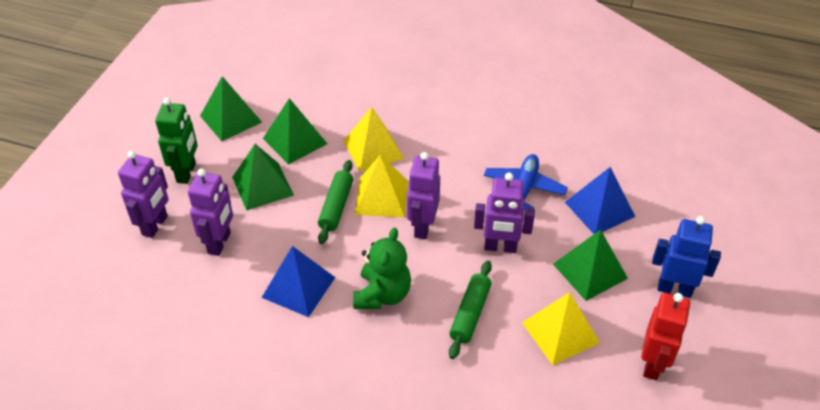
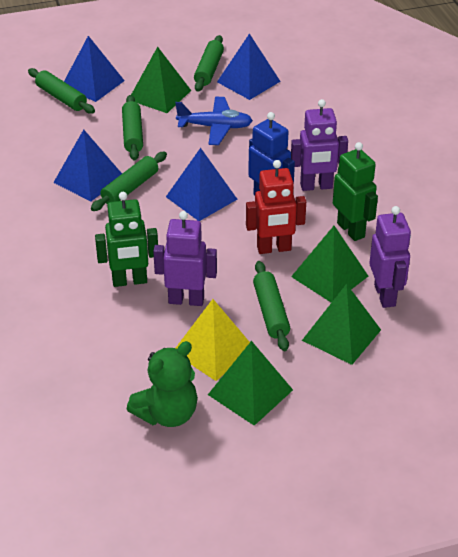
blue pyramid: [261,246,336,317] [565,167,636,234] = 2 -> [53,129,122,201] [64,36,125,102] [166,148,237,221] [217,34,281,100] = 4
green robot: [155,98,198,184] = 1 -> [95,192,158,287] [333,142,378,241] = 2
green rolling pin: [318,160,353,244] [449,261,492,359] = 2 -> [28,68,95,114] [91,152,167,211] [122,95,143,161] [194,35,224,92] [253,261,290,351] = 5
purple robot: [118,151,169,238] [188,168,233,256] [407,152,440,239] [474,173,535,253] = 4 -> [153,211,217,306] [291,99,348,191] [369,206,411,308] = 3
yellow pyramid: [344,107,404,172] [355,155,408,217] [522,292,600,365] = 3 -> [176,299,250,381] = 1

